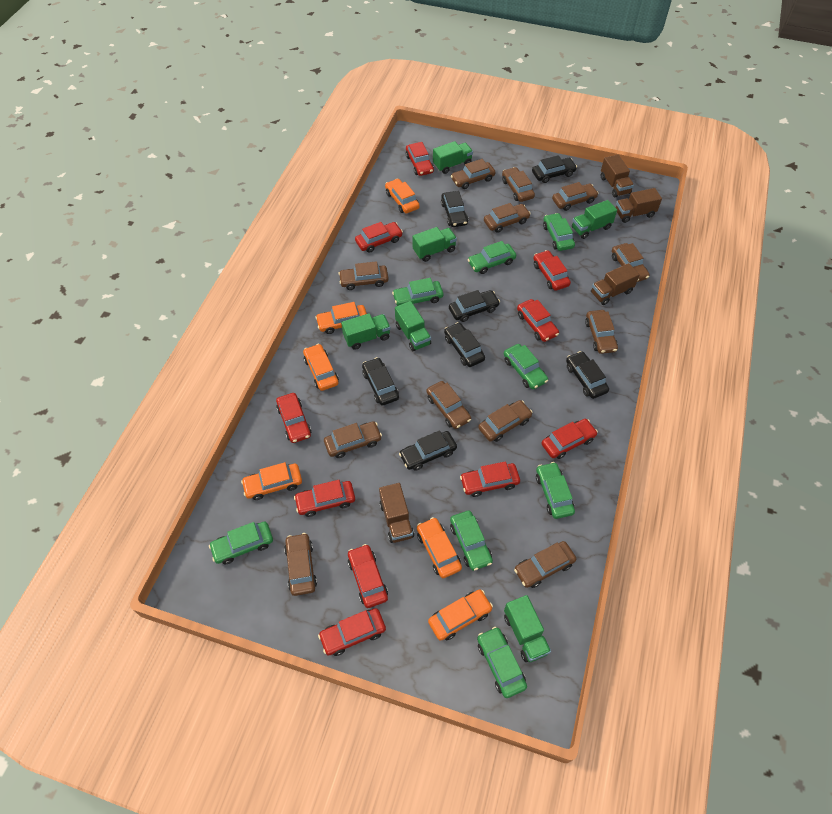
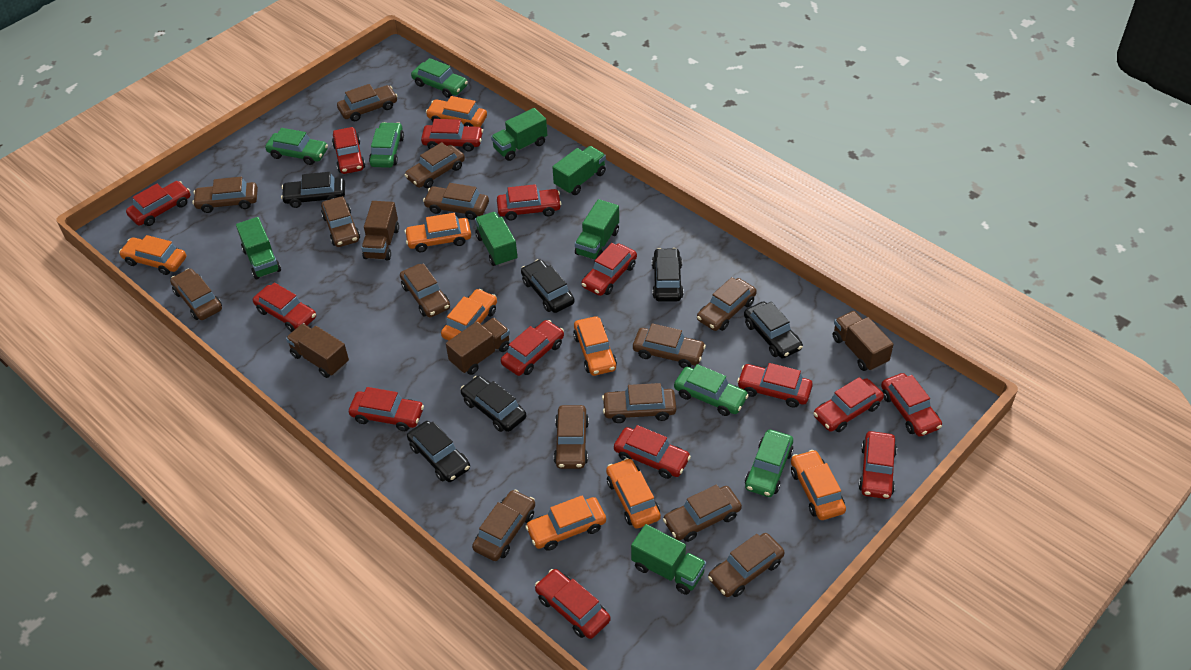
black car: [362,357,399,406] [399,430,457,471] [441,191,468,227] [444,322,485,367] [449,290,500,322] [532,155,577,183] [566,351,609,399] = 7 -> [281,172,345,208] [407,421,470,482] [460,376,527,432] [521,259,575,313] [652,248,684,302] [744,301,803,358] = 6
brown car: [284,533,317,596] [324,421,382,458] [339,261,389,290] [426,381,471,429] [451,159,496,189] [478,400,533,442] [484,203,531,233] [502,167,535,202] [514,541,576,588] [552,182,598,211] [585,310,618,354] [612,243,650,282] = 12 -> [170,269,222,320] [192,177,258,213] [321,196,360,247] [337,84,398,121] [400,264,450,317] [405,142,465,188] [423,183,489,220] [472,489,535,561] [554,405,589,469] [602,383,676,423] [633,323,706,368] [663,484,742,542] [697,277,757,331] [708,533,785,597] = 14
green car: [209,522,273,565] [392,278,443,306] [450,510,493,571] [468,241,516,274] [477,627,527,698] [504,344,548,389] [536,462,575,519] [543,213,575,251] = 8 -> [265,128,328,165] [369,122,404,168] [411,58,468,98] [674,364,749,416] [745,429,793,497] = 5
orange car: [241,462,302,500] [303,344,339,391] [315,302,367,334] [385,179,420,213] [417,517,462,578] [428,590,493,641] = 6 -> [119,235,186,275] [404,213,471,252] [426,96,487,127] [441,289,497,341] [525,495,606,551] [573,316,617,376] [606,458,661,529] [791,450,846,520] = 8
red car: [276,393,312,443] [294,480,355,517] [318,608,386,656] [348,544,388,608] [355,222,403,253] [406,142,434,176] [460,461,520,497] [517,299,559,342] [533,250,571,291] [542,419,598,459] = 10 -> [126,181,190,226] [253,283,316,332] [332,127,365,174] [349,387,424,431] [421,119,483,152] [497,184,562,221] [501,320,564,376] [535,569,611,639] [582,243,637,296] [614,425,691,479] [737,363,813,408] [813,377,884,432] [858,431,897,499] [881,373,942,437] = 14

